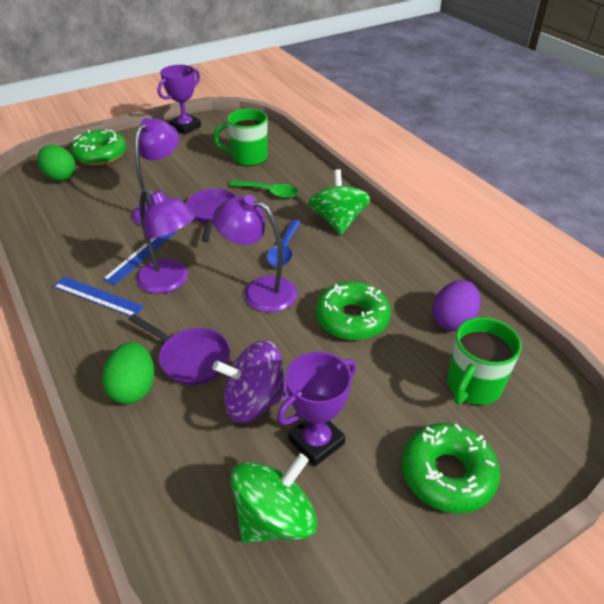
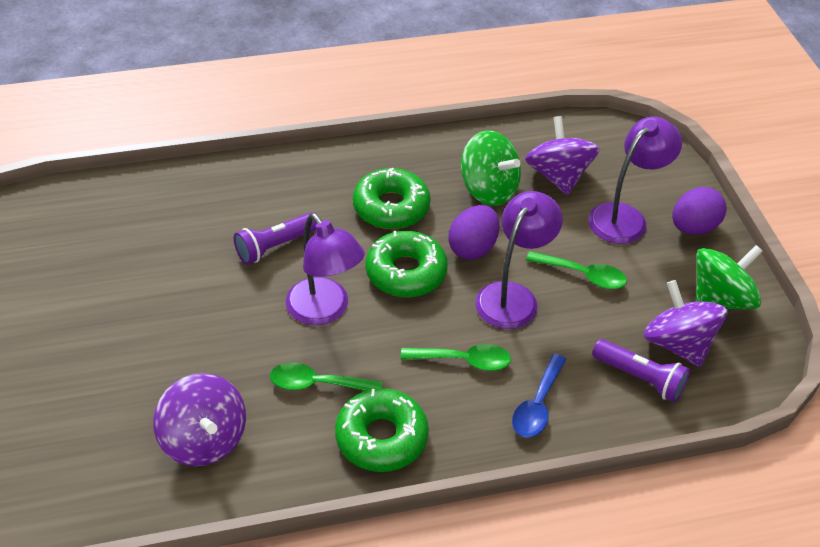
blue ruler: [53,277,144,316] [102,231,176,285] = 2 -> none = 0
green egg: [37,145,76,181] [102,342,155,404] = 2 -> none = 0
green mug: [213,109,268,166] [447,317,522,405] = 2 -> none = 0
green spoon: [229,180,298,198] = 1 -> [270,362,382,391] [401,344,511,371] [526,251,627,289] = 3
purple egg: [432,280,481,331] = 1 -> [448,205,499,260] [672,187,727,235] = 2
purple flashlight: none = 0 -> [234,212,317,264] [592,339,690,402] = 2
purple pan: [128,314,230,385] [186,189,236,242] = 2 -> none = 0
purple spinning top: [213,340,288,423] = 1 -> [153,373,246,466] [525,116,600,195] [644,280,728,367] = 3
purple trophy: [157,65,201,135] [277,352,356,466] = 2 -> none = 0

